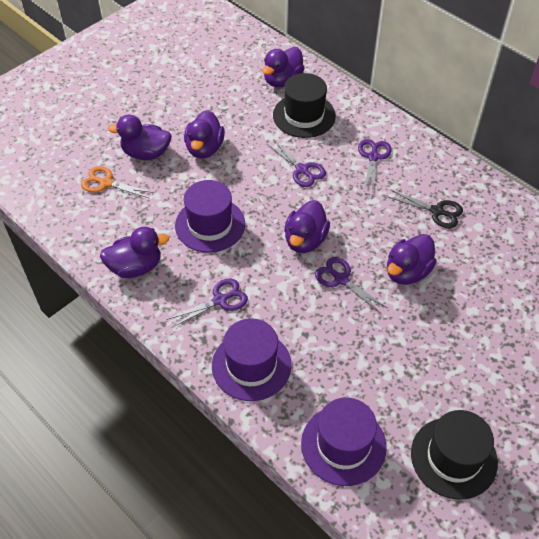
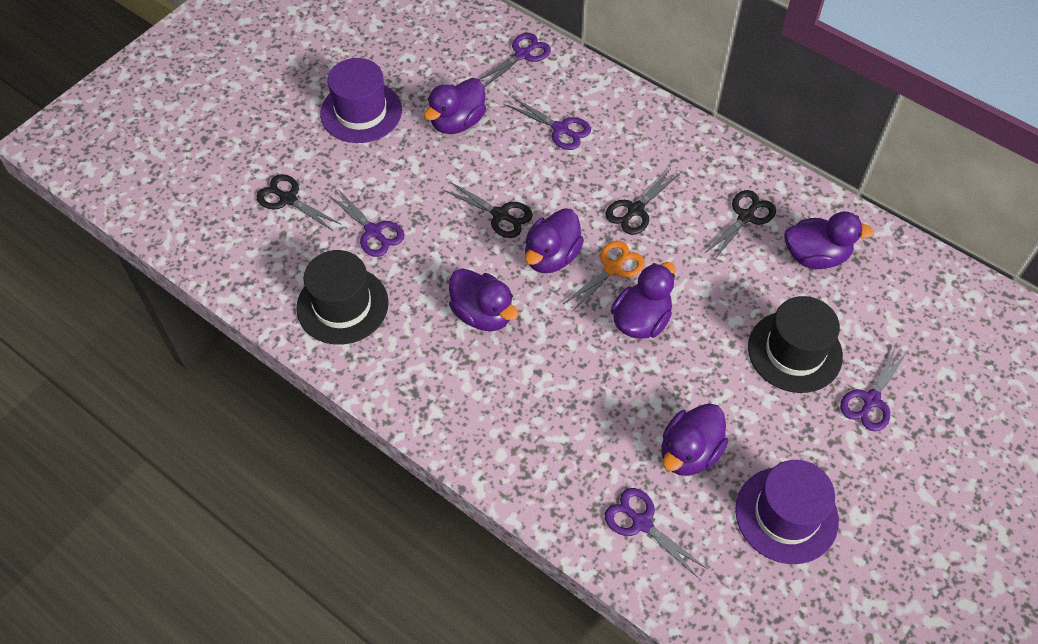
black scissors: [388,190,463,228] = 1 -> [257,174,342,231] [444,182,533,238] [605,170,680,235] [704,190,776,260] = 4
purple hat: [175,180,245,253] [212,318,291,401] [301,397,387,486] = 3 -> [320,58,402,143] [735,460,839,564] = 2
purple scissors: [167,278,248,328] [267,139,326,187] [315,257,387,314] [358,139,392,191] = 4 -> [329,189,405,257] [479,33,551,87] [507,97,591,150] [605,488,707,579] [840,347,908,431] = 5

